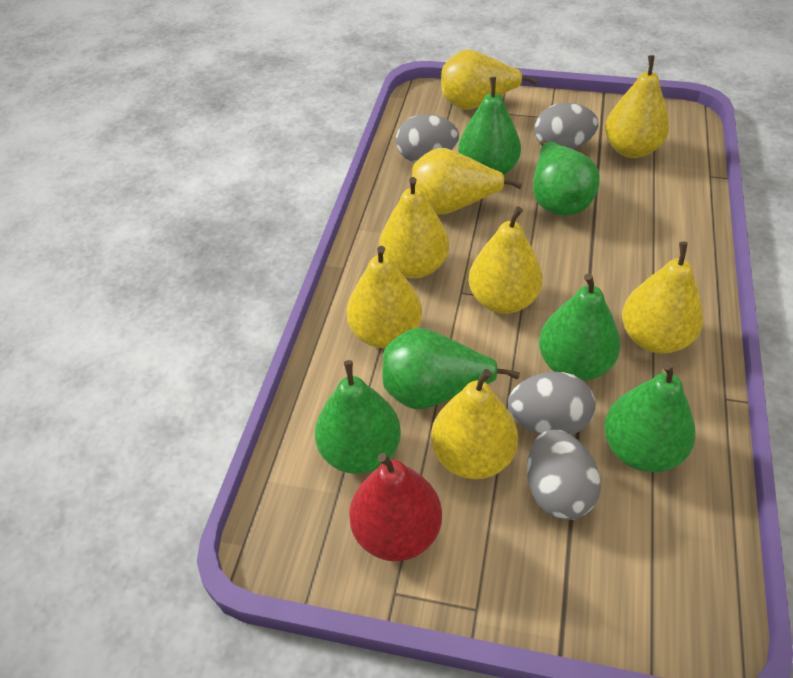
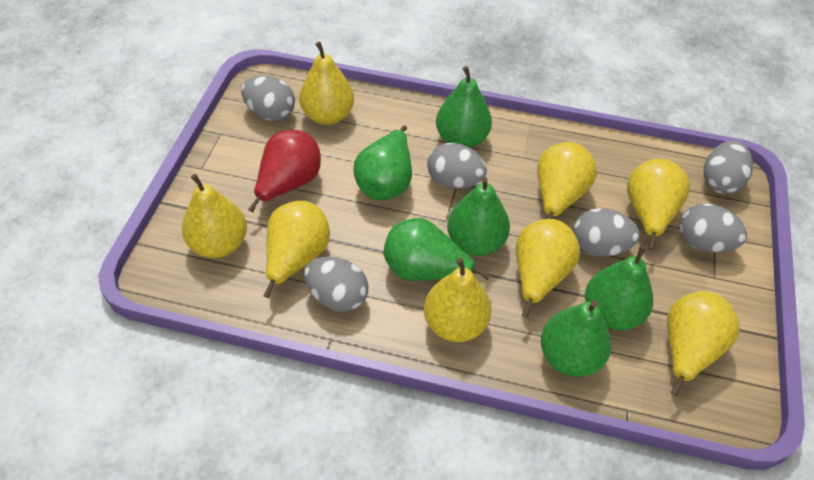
grey egg: [396,114,459,163] [508,372,596,435] [527,429,601,520] [535,103,598,149] = 4 -> [241,76,295,121] [304,257,368,312] [427,143,487,189] [573,208,639,257] [679,203,747,253] [704,140,753,194] = 6

